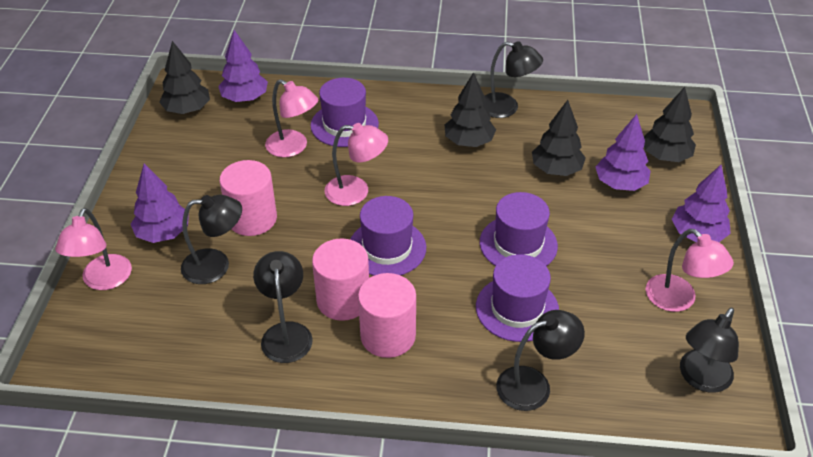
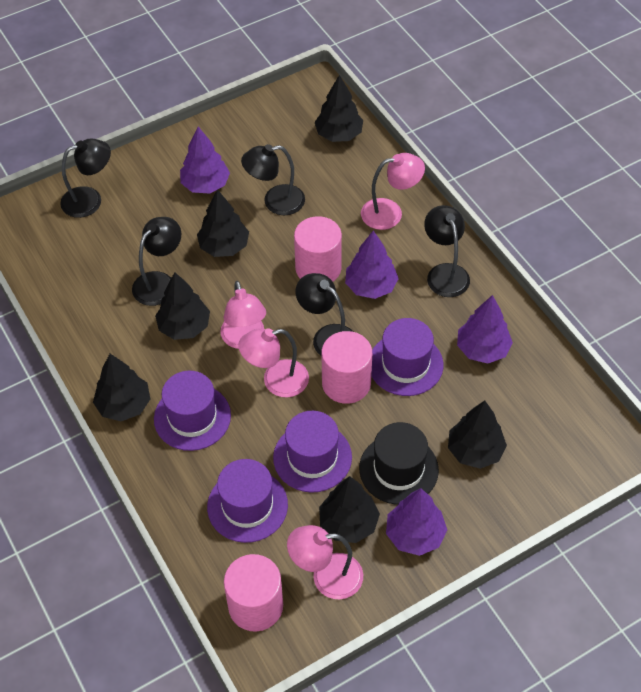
black hat: none = 0 -> [359,422,439,505] = 1
black tree: [159,41,210,114] [445,72,496,147] [532,100,586,176] [644,87,696,162] = 4 -> [93,354,150,421] [155,272,210,340] [197,189,249,257] [315,75,363,142] [319,476,380,543] [448,401,507,469] = 6

